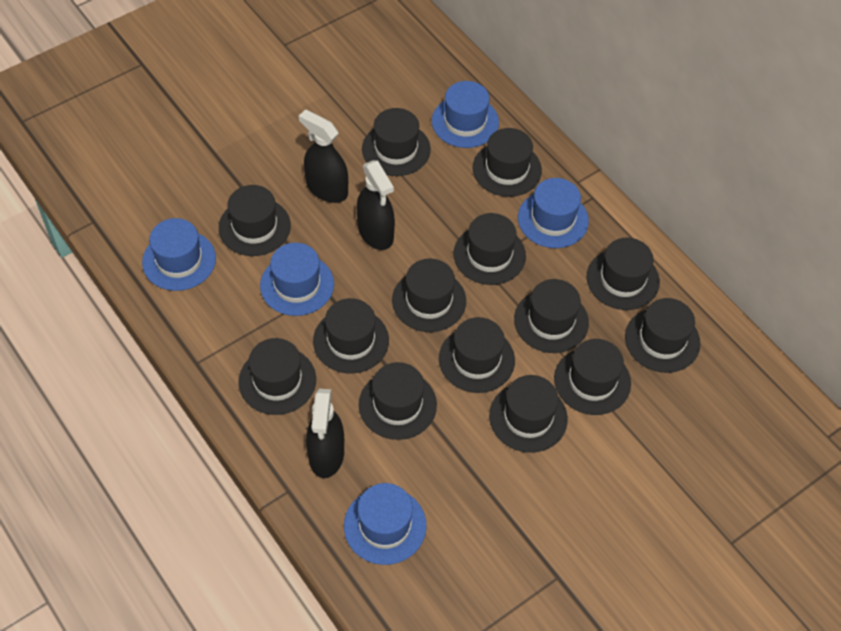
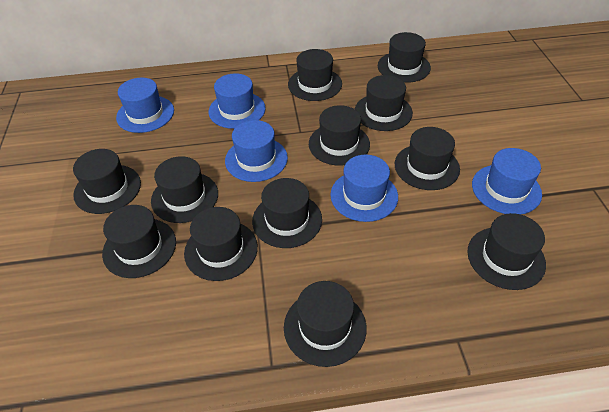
black hat: [219,185,291,256] [238,338,316,415] [313,298,389,374] [359,362,437,440] [362,108,431,176] [392,259,466,332] [439,317,515,393] [454,213,526,285] [473,128,542,197] [489,375,568,453] [514,279,589,353] [554,339,631,415] [587,238,660,310] [625,298,701,373] = 14 -> [73,149,141,214] [102,205,176,278] [151,156,218,223] [184,207,258,281] [252,178,322,248] [284,281,367,367] [288,49,342,101] [309,105,370,166] [355,75,413,131] [378,32,431,83] [395,127,460,190] [467,213,546,290] = 12
black spray bottle: [299,109,348,203] [306,389,344,478] [357,160,395,250] = 3 -> none = 0

